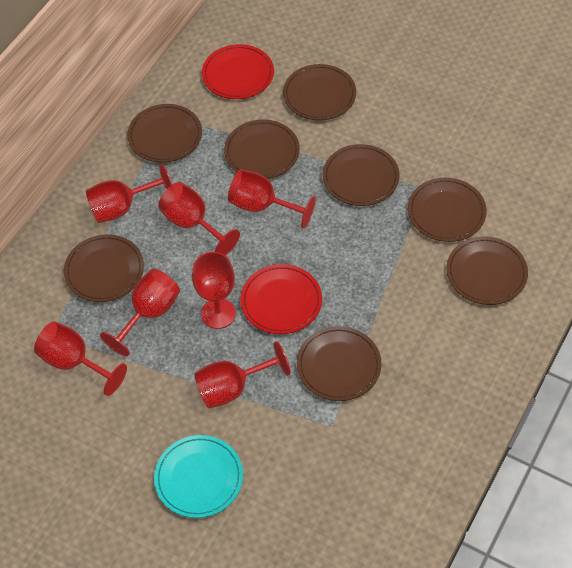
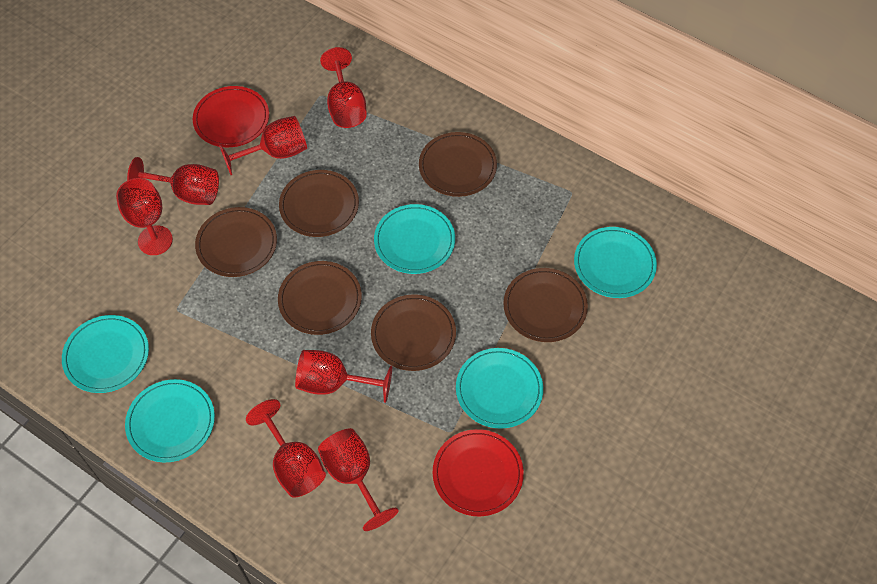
brown plate: [64,234,144,302] [127,104,202,163] [224,119,300,179] [283,64,356,121] [297,326,381,401] [323,144,400,206] [408,178,487,242] [446,236,528,305] = 8 -> [195,207,277,277] [278,261,362,335] [279,170,359,237] [371,294,456,371] [419,132,497,197] [503,268,588,342] = 6
turquoise plate: [154,435,243,518] = 1 -> [62,315,149,393] [125,379,215,462] [374,204,455,274] [456,348,543,429] [574,227,657,298] = 5

